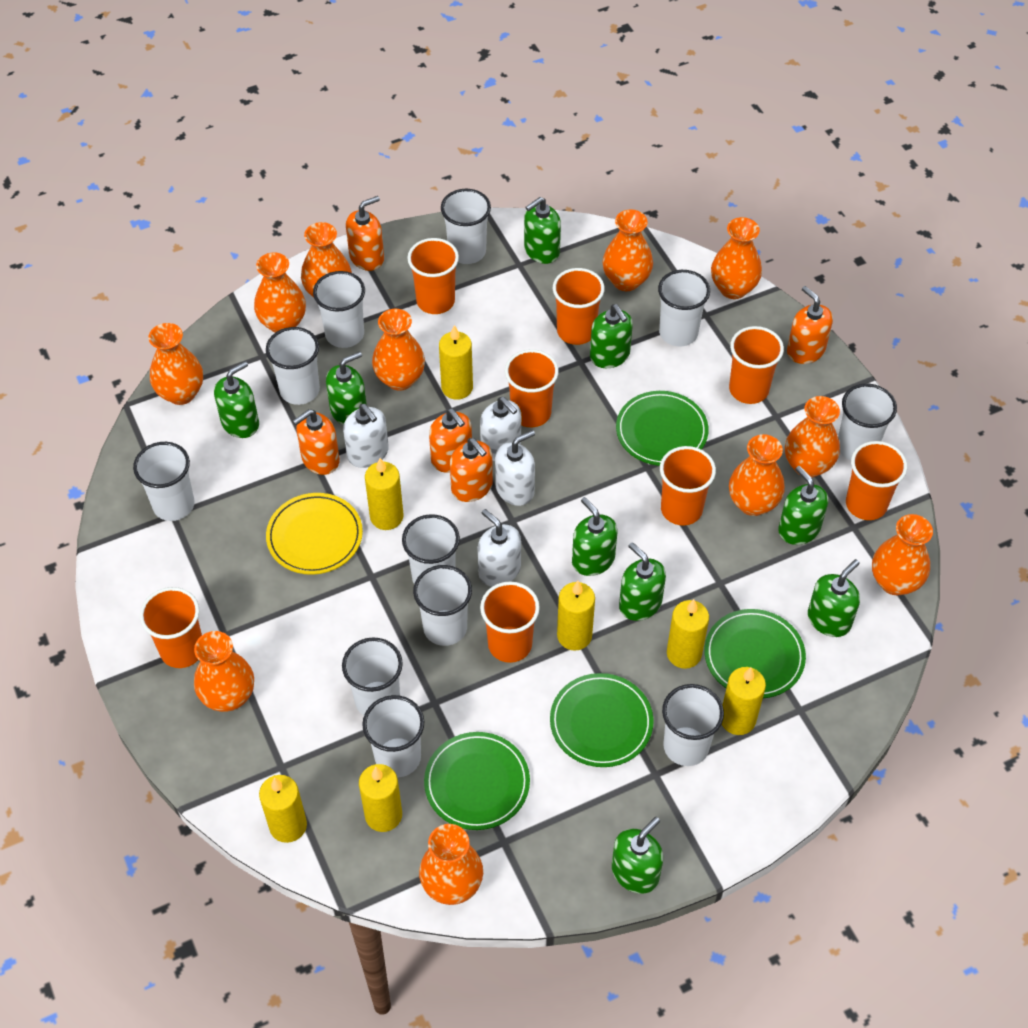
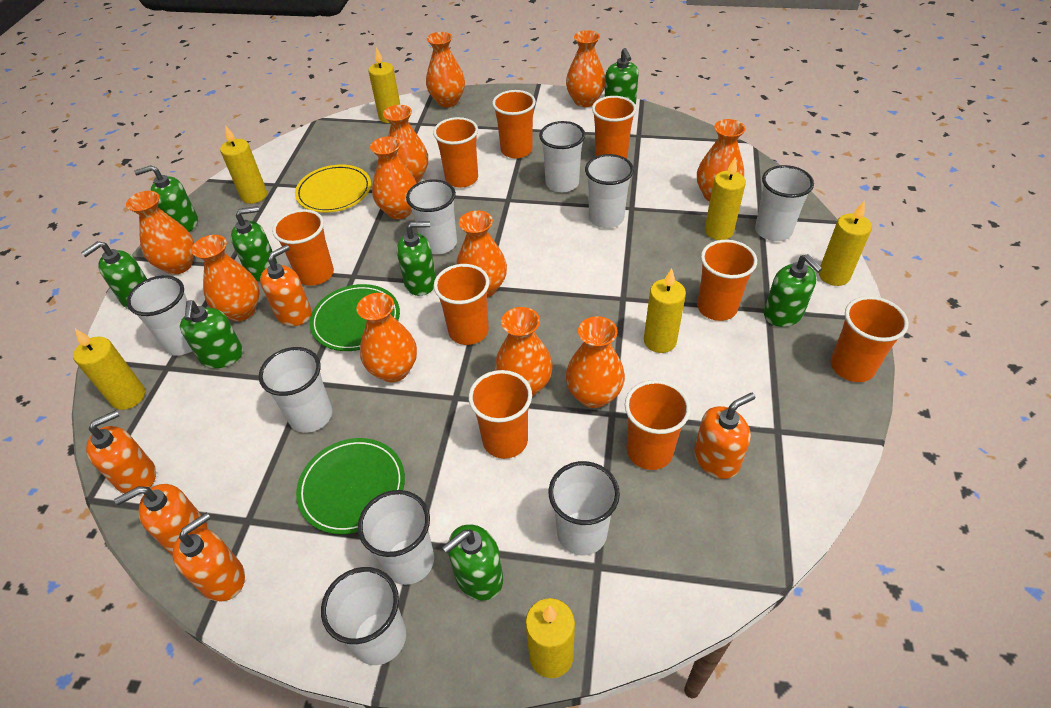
green plate: [424,732,530,830] [550,673,653,767] [616,391,709,466] [704,609,806,698] = 4 -> [296,438,405,534] [310,284,400,351] = 2
green soap dispenser: [214,361,259,438] [326,351,367,425] [524,197,561,264] [572,497,618,576] [590,304,633,368] [612,817,663,894] [619,542,666,621] [778,466,828,545] [808,559,860,637] = 9 -> [81,241,147,309] [134,165,198,232] [180,300,243,368] [231,206,277,282] [397,221,436,296] [442,524,503,600] [605,48,639,105] [764,254,823,327] = 8
orange cup: [140,587,202,668] [407,238,459,314] [480,581,540,663] [505,349,559,427] [553,268,605,345] [660,446,716,526] [729,326,784,404] [846,441,907,520] = 8 -> [272,209,334,286] [433,117,478,188] [434,264,489,345] [469,370,532,459] [492,90,536,159] [592,96,636,159] [625,380,691,470] [697,240,757,321] [831,296,909,382] = 9
white cup: [133,442,195,521] [266,327,320,405] [313,271,365,348] [342,637,403,715] [362,695,425,778] [402,514,460,584] [413,565,472,646] [441,189,491,264] [658,270,710,346] [662,684,724,766] [838,384,897,460] = 11 -> [127,275,192,356] [259,347,332,433] [321,567,406,665] [358,490,434,585] [406,179,457,254] [539,121,585,192] [549,461,620,555] [585,154,634,228] [755,165,814,241] = 9
white soap dispenser: [343,404,389,468] [478,509,521,587] [480,397,521,461] [495,430,535,506] = 4 -> none = 0

